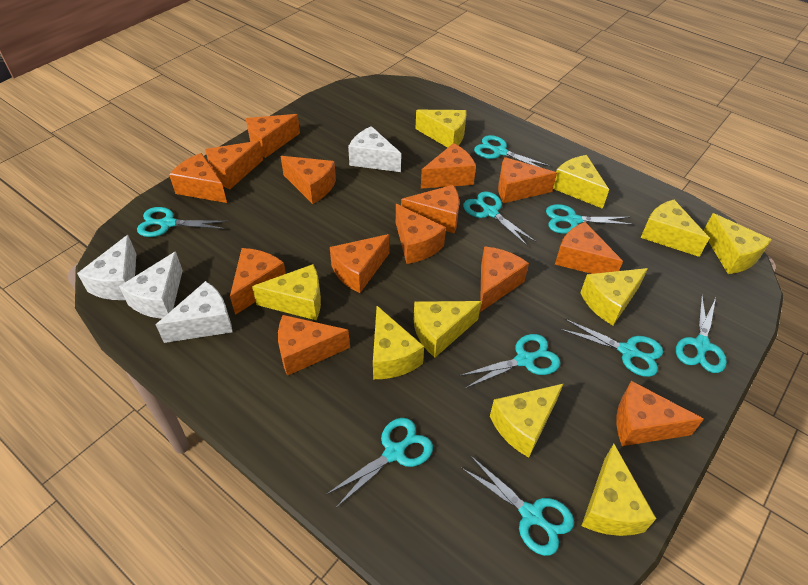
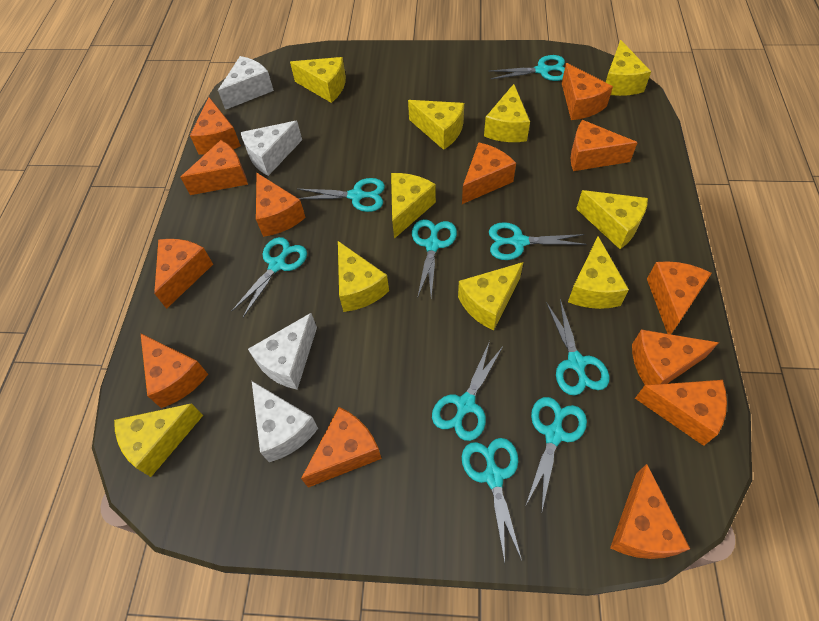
orange cheese: [169,153,227,203] [205,141,263,190] [230,248,286,315] [246,114,300,158] [278,315,350,376] [281,156,336,204] [330,234,390,293] [396,204,446,264] [401,185,460,233] [421,143,476,189] [480,246,529,312] [498,157,557,203] [555,222,623,274] [617,381,704,446] = 14 -> [140,333,208,408] [154,239,213,309] [180,140,248,195] [190,97,241,155] [256,173,306,237] [301,407,382,488] [462,142,516,204] [562,63,613,120] [571,120,638,171] [610,464,690,559] [632,329,719,385] [635,380,727,446] [647,261,712,334] = 13

